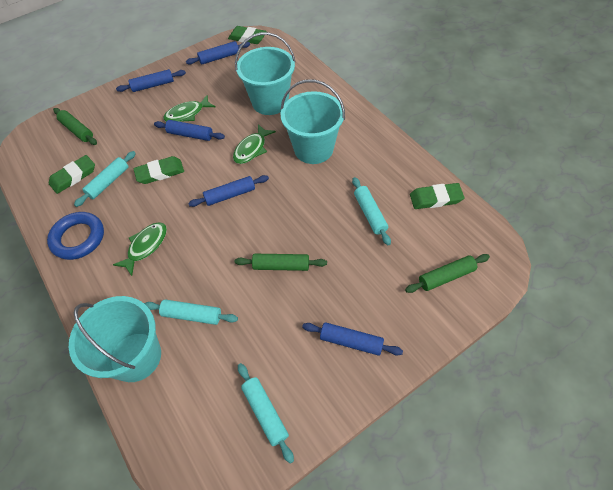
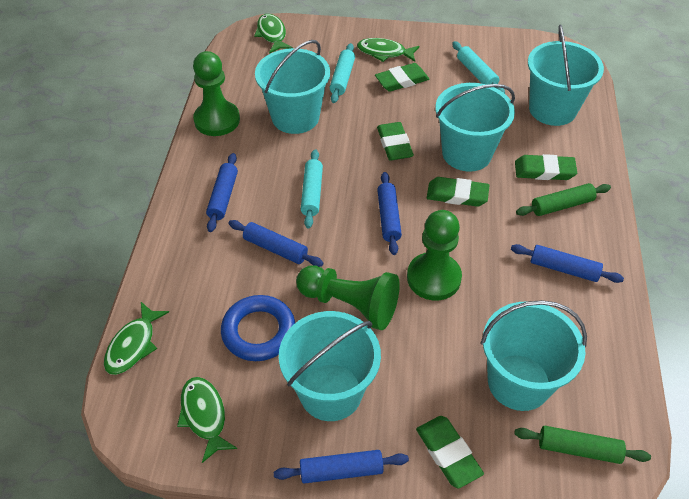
green eraser: [49,155,95,194] [134,156,184,184] [228,26,267,44] [410,183,464,209] = 4 -> [375,63,429,92] [377,122,414,160] [416,416,484,489] [427,177,489,207] [515,154,577,180] = 5
green fish: [113,222,167,276] [163,95,216,122] [233,124,276,164] = 3 -> [104,302,169,375] [177,377,237,463] [254,14,293,53] [357,38,420,62] = 4
green pawn: none = 0 -> [193,51,240,136] [296,265,400,330] [407,210,462,301] = 3
green rolling pin: [53,108,97,145] [235,254,327,271] [405,254,490,293] = 3 -> [514,426,651,464] [516,183,611,216] = 2
turquoise bucket: [69,296,161,382] [235,32,295,115] [281,79,345,164] = 3 -> [255,40,330,134] [279,311,381,421] [435,83,515,172] [481,300,587,411] [528,25,604,126] = 5
turquoise rolling pin: [74,151,136,207] [144,300,238,325] [238,363,294,464] [352,177,391,245] = 4 -> [301,149,323,228] [330,43,355,103] [452,41,505,93] = 3

